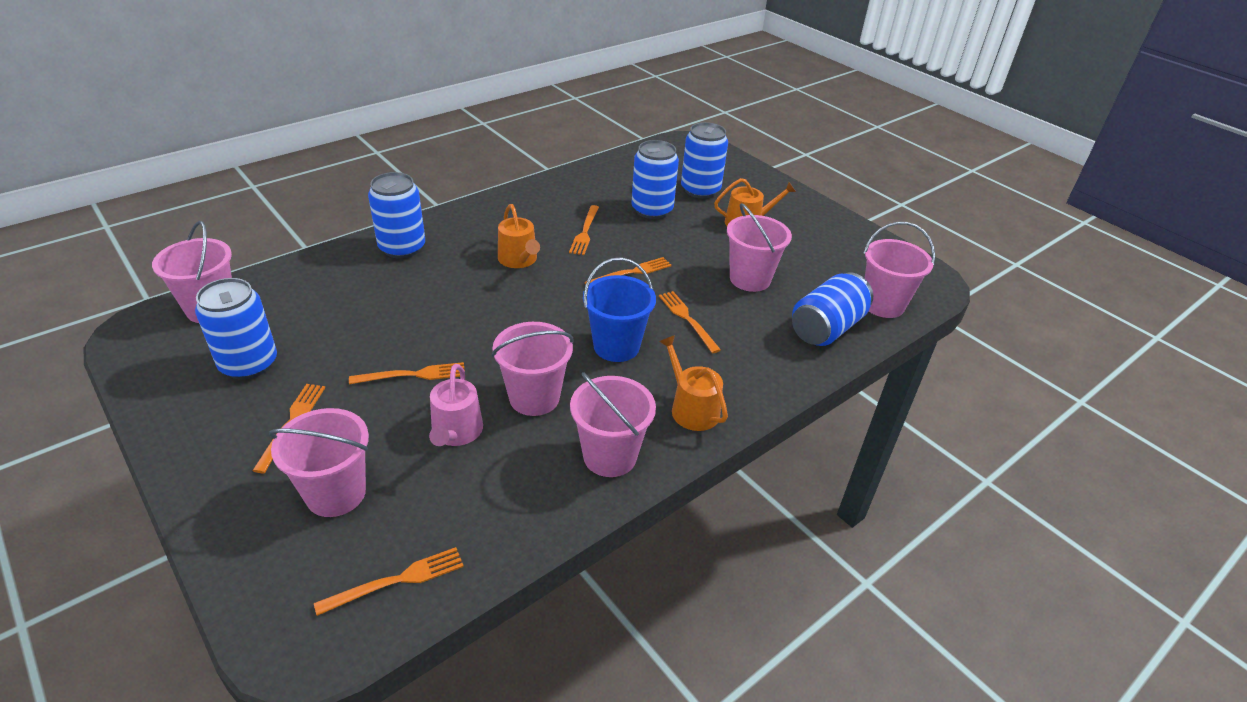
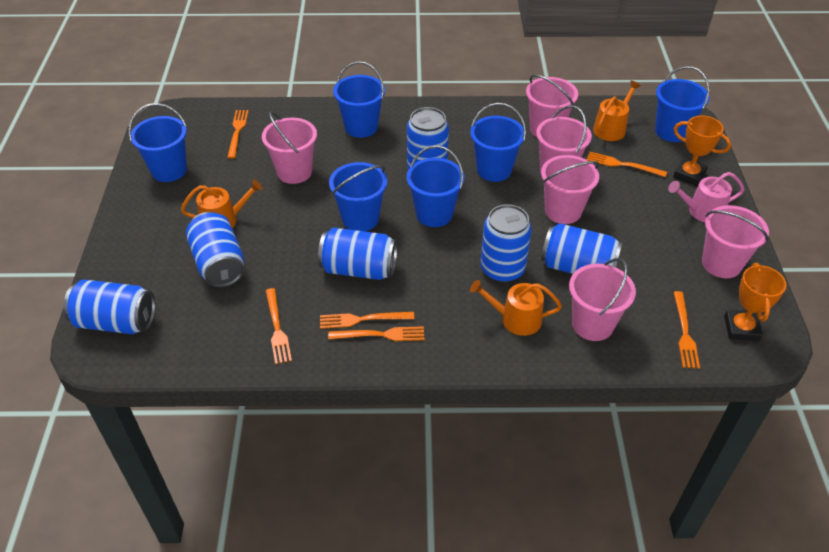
blue bucket: [583,257,656,362] = 1 -> [128,103,187,182] [329,162,387,231] [333,61,385,138] [406,145,464,227] [470,103,526,182] [655,66,710,142] = 6
blue can: [195,278,277,380] [368,172,425,259] [631,140,679,219] [681,122,728,199] [792,273,873,346] = 5 -> [63,279,156,334] [186,212,245,287] [318,228,397,280] [407,107,449,169] [481,204,532,283] [541,223,623,274] = 6
orange trophy: none = 0 -> [673,116,731,186] [724,263,787,341] = 2

